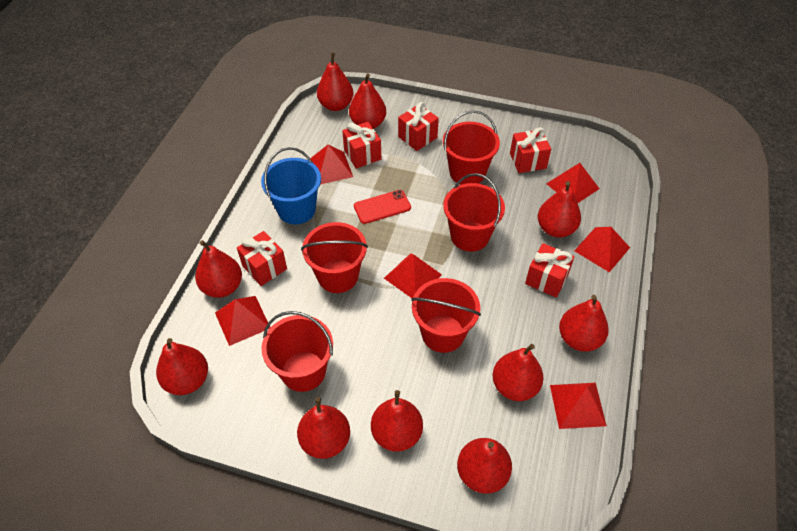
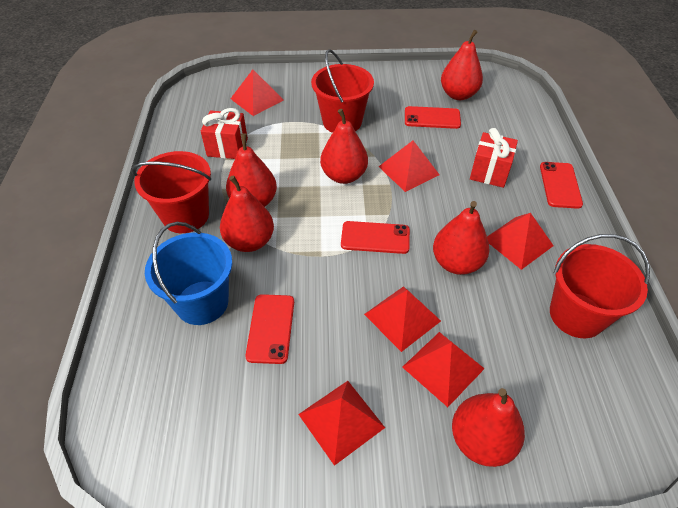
red bucket: [261,311,333,392] [301,222,368,293] [411,278,481,353] [443,110,500,185] [443,173,505,252] = 5 -> [132,151,211,233] [311,49,374,133] [550,234,650,338] = 3
red gift: [237,231,287,286] [342,122,381,169] [398,102,439,151] [510,127,551,173] [525,243,575,298] = 5 -> [201,108,248,159] [470,128,518,188] = 2
red pear: [156,338,208,395] [195,240,242,298] [297,397,350,459] [317,52,353,111] [349,73,386,129] [371,390,423,452] [457,438,512,494] [493,344,544,401] [538,181,581,238] [559,295,609,352] = 10 -> [220,175,274,252] [226,134,277,207] [320,109,368,184] [433,201,490,275] [441,30,483,100] [452,388,525,467] = 6
red phone: [354,190,411,224] = 1 -> [245,294,294,364] [341,221,410,254] [405,106,461,129] [540,162,583,209] = 4

